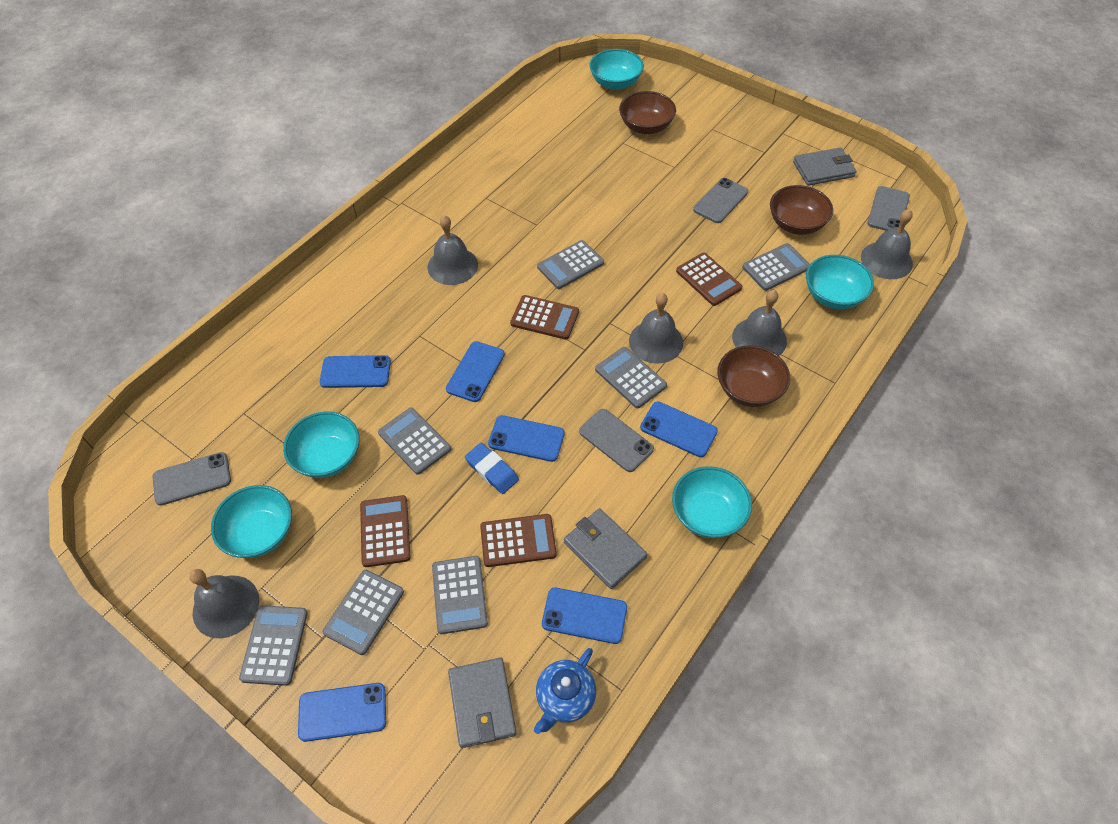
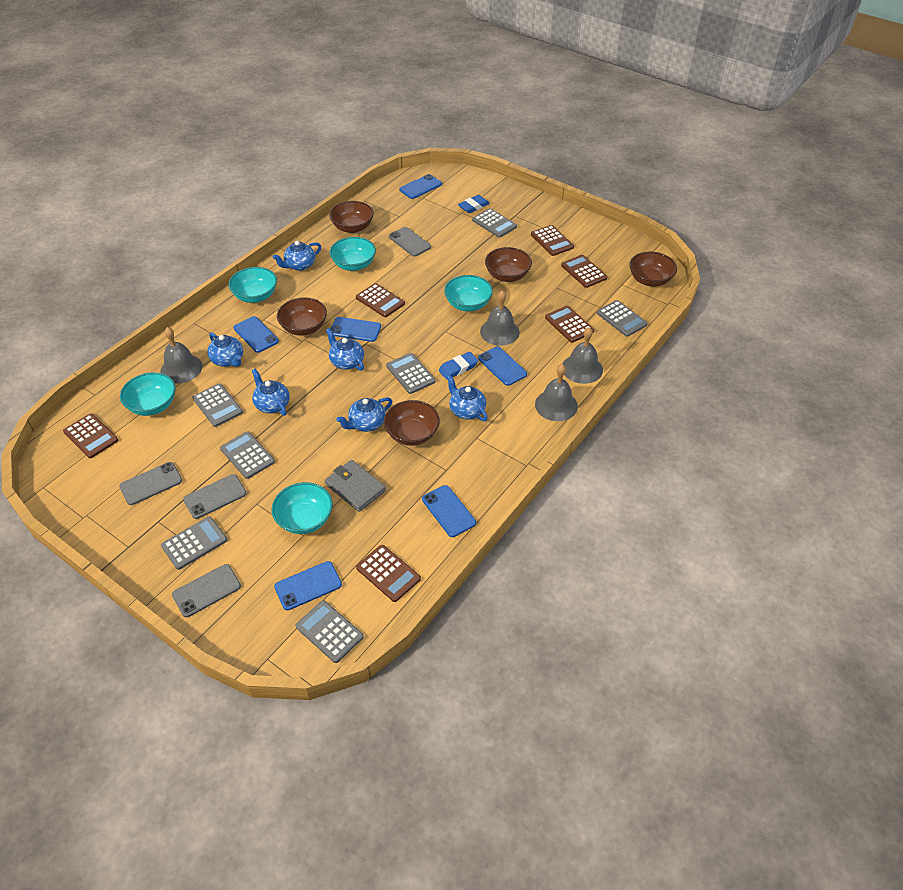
blue eraser: [465,443,519,494] = 1 -> [439,352,478,380] [458,195,490,213] = 2
blue teapot: [534,648,596,734] = 1 -> [207,332,243,367] [252,369,290,416] [273,241,321,271] [326,328,364,371] [336,397,392,432] [447,375,488,421] = 6
brown bowl: [619,91,676,134] [717,345,790,407] [770,185,833,235] = 3 -> [277,297,327,336] [329,201,374,233] [384,400,440,446] [485,247,532,282] [629,252,677,287] = 5
brown calculator: [360,495,411,567] [480,514,557,567] [510,295,579,340] [676,253,742,306] = 4 -> [63,413,118,458] [356,283,405,317] [356,545,421,602] [531,225,574,256] [545,306,594,343] [561,255,608,288] = 6
grey bell: [189,569,259,638] [427,215,478,285] [629,293,683,364] [732,290,787,356] [861,209,913,279] = 5 -> [161,327,202,383] [480,290,520,346] [535,364,578,421] [563,327,603,384] = 4
grey wallet: [448,658,517,748] [564,508,647,589] [793,148,856,186] = 3 -> [325,460,386,512] = 1

